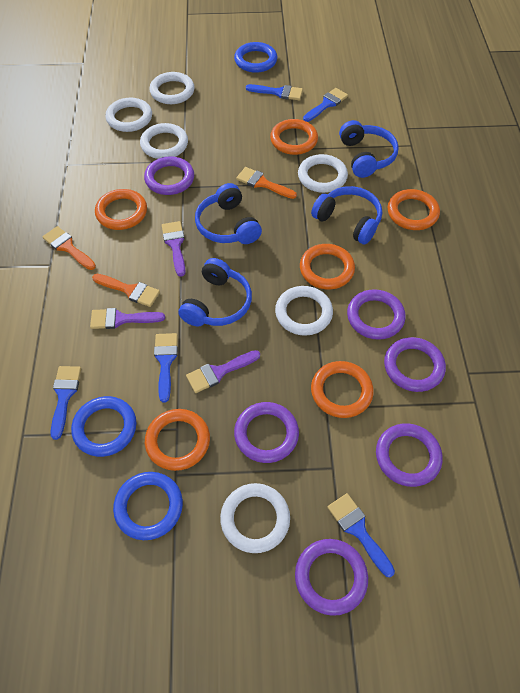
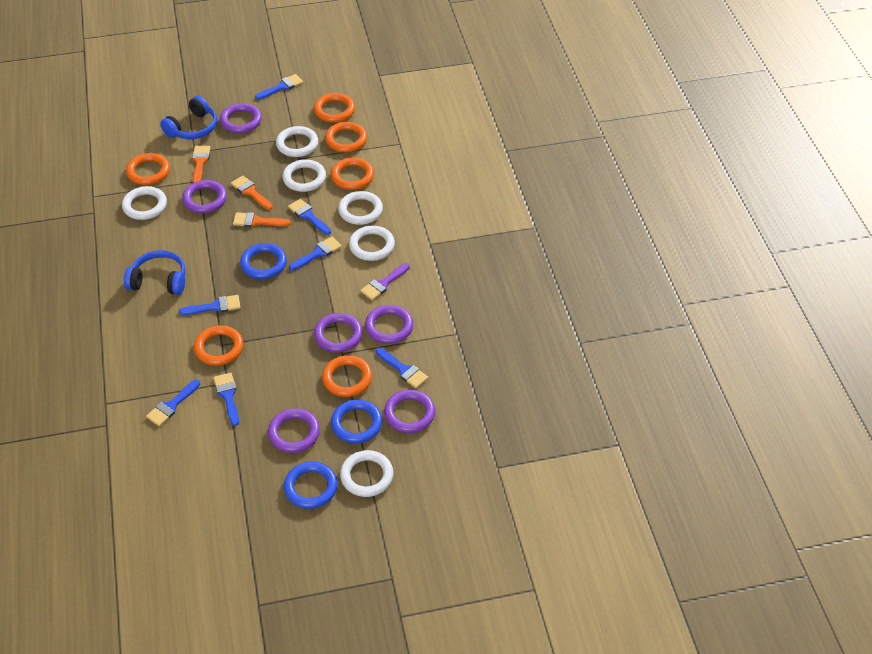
blue brush: [50,366,81,440] [154,333,178,403] [246,84,303,100] [303,88,348,122] [327,493,395,577] = 5 -> [146,379,200,426] [179,295,241,315] [214,373,239,426] [255,74,303,100] [288,199,331,235] [289,237,342,271] [376,348,428,388] = 7
blue headphones: [179,258,252,327] [195,183,262,244] [311,186,382,244] [339,120,399,178] = 4 -> [124,250,186,295] [160,96,217,139] = 2
purple brush: [90,308,165,329] [162,221,185,277] [186,350,260,393] = 3 -> [360,263,410,300] = 1

